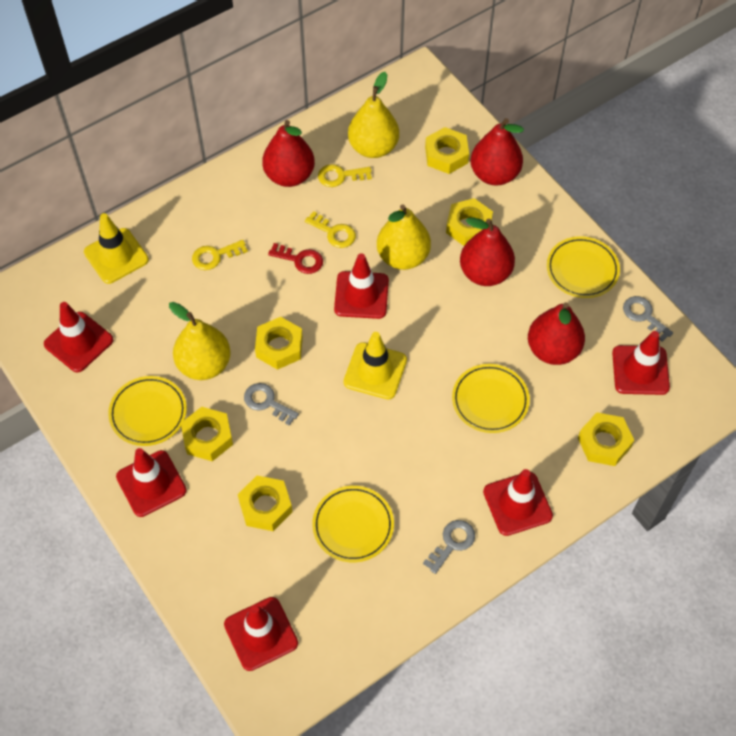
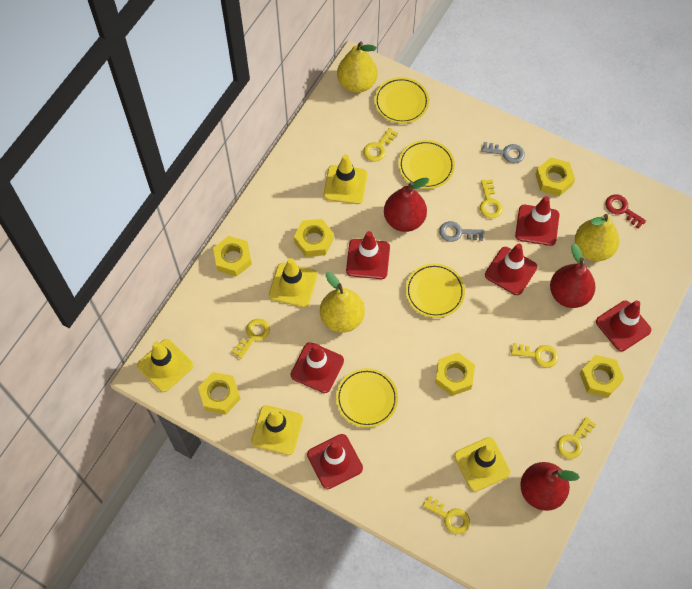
grey key: [244,383,299,426] [423,520,475,574] [623,296,673,342] = 3 -> [439,221,484,242] [481,142,525,163] = 2
red pear: [262,120,315,187] [460,217,515,286] [471,118,524,186] [528,302,585,365] = 4 -> [384,178,429,232] [520,462,580,511] [550,243,596,308] = 3
yellow key: [192,240,248,270] [305,211,356,248] [318,164,372,187] = 3 -> [232,319,270,359] [363,128,398,162] [423,495,470,534] [480,179,503,218] [511,343,558,368] [557,417,596,459] = 6
yellow traffic cone: [84,213,149,284] [344,332,407,399] = 2 -> [137,339,193,392] [251,405,303,455] [269,258,317,307] [324,154,367,204] [454,437,510,492] = 5

